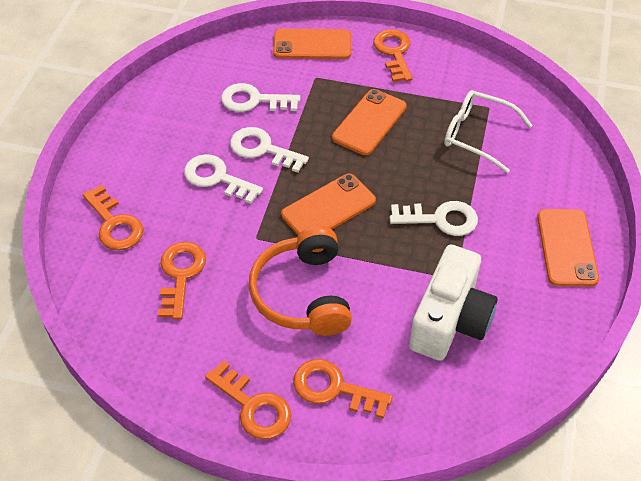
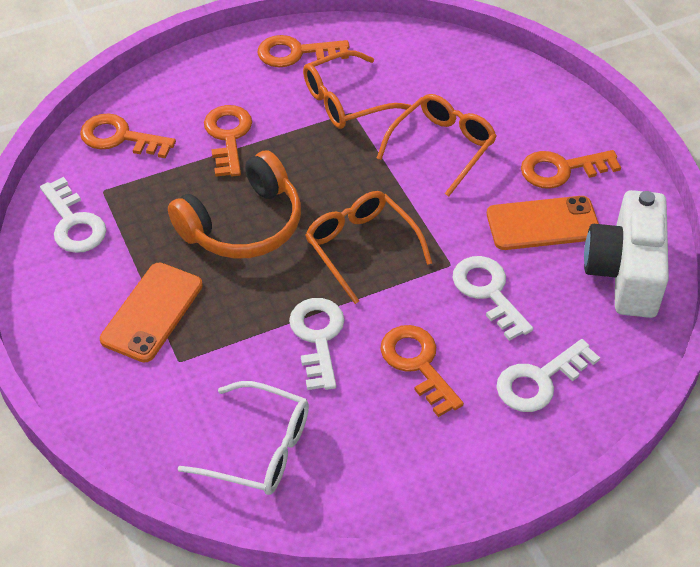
orange glasses: none = 0 -> [303,50,412,129] [305,191,432,304] [377,94,497,197] = 3
orange phone: [273,29,351,59] [281,174,376,235] [332,89,407,155] [537,209,599,286] = 4 -> [100,263,203,363] [487,196,599,250] = 2

